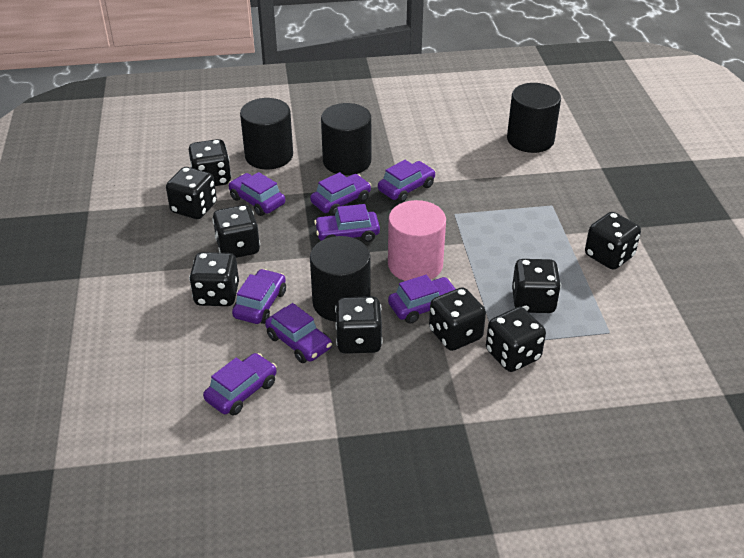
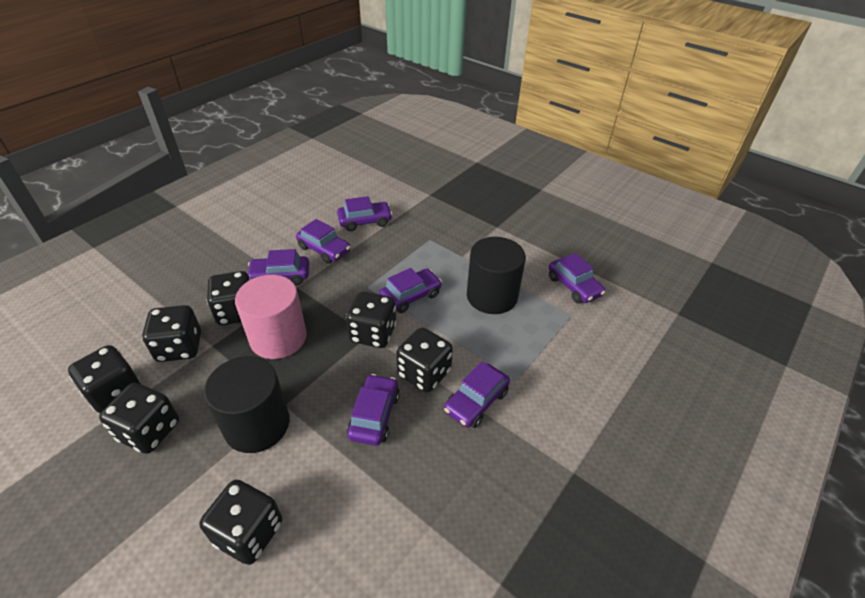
black cylinder: [240,98,293,169] [310,236,370,322] [321,103,371,175] [507,83,561,153] = 4 -> [204,356,290,453] [467,237,526,314] = 2
black dice: [166,167,217,219] [189,139,231,186] [189,252,239,306] [212,205,260,258] [335,296,383,354] [429,287,486,351] [486,307,546,372] [512,259,561,313] [585,212,641,270] = 9 -> [68,345,141,413] [99,383,179,454] [142,305,201,362] [199,480,282,565] [207,271,251,325] [346,292,397,348] [396,327,453,392] = 7
purple car: [203,353,277,415] [228,172,285,216] [232,269,286,324] [265,303,332,363] [310,172,371,216] [314,204,380,242] [378,160,436,202] [388,275,455,324] = 8 -> [247,249,309,285] [296,219,351,264] [337,196,392,231] [347,374,400,446] [379,268,442,313] [444,362,510,428] [549,253,605,303] = 7

